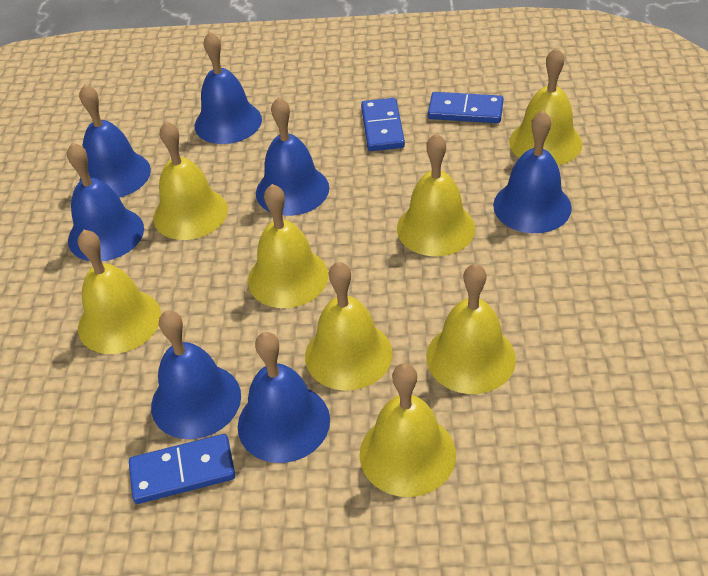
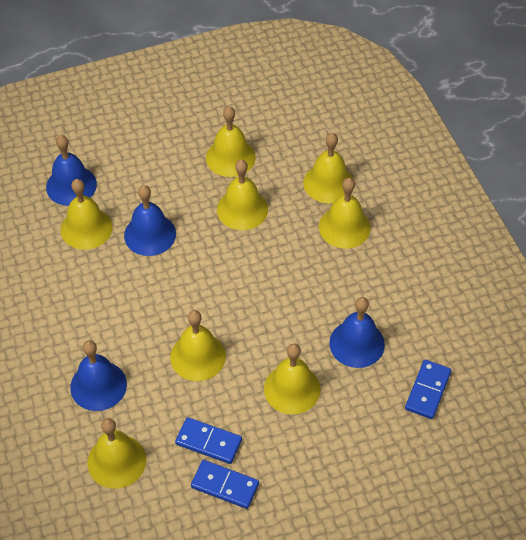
blue bell: [67,142,144,261] [79,84,151,198] [151,310,241,439] [195,31,262,144] [238,332,330,463] [256,97,329,216] [493,110,572,233] = 7 -> [46,135,97,206] [70,340,127,411] [124,185,176,256] [329,297,385,368] = 4

